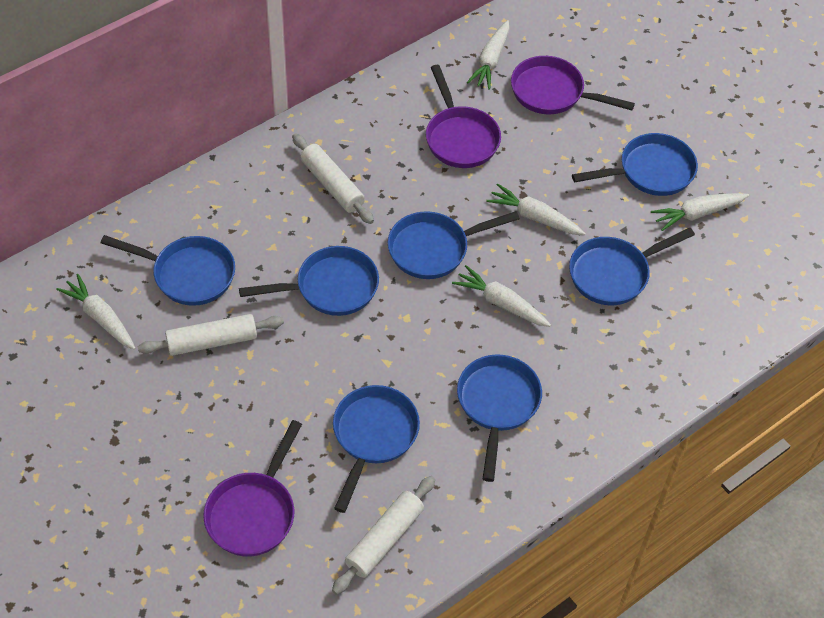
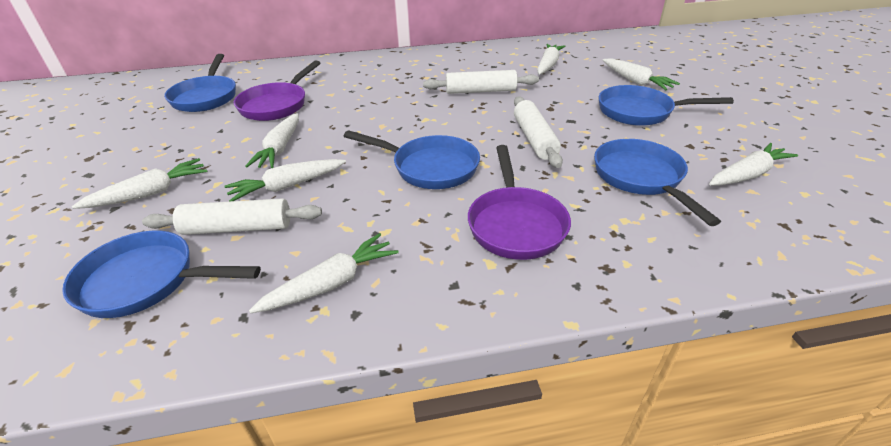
blue pan: [101,235,235,306] [239,246,379,316] [333,385,420,513] [388,211,520,279] [457,354,542,482] [569,228,695,305] [572,133,698,196] = 7 -> [62,231,261,318] [164,54,236,112] [344,130,480,189] [594,139,721,226] [599,85,734,126] = 5
purple pan: [203,420,302,557] [426,65,501,168] [511,56,635,114] = 3 -> [234,60,320,121] [468,145,571,260] = 2
white carrot: [56,274,136,350] [452,265,551,327] [467,20,509,90] [486,184,586,235] [651,193,749,231] = 5 -> [72,158,207,209] [224,159,346,202] [245,113,299,168] [249,233,399,313] [537,44,566,75] [603,58,680,90] [709,143,798,186] = 7

